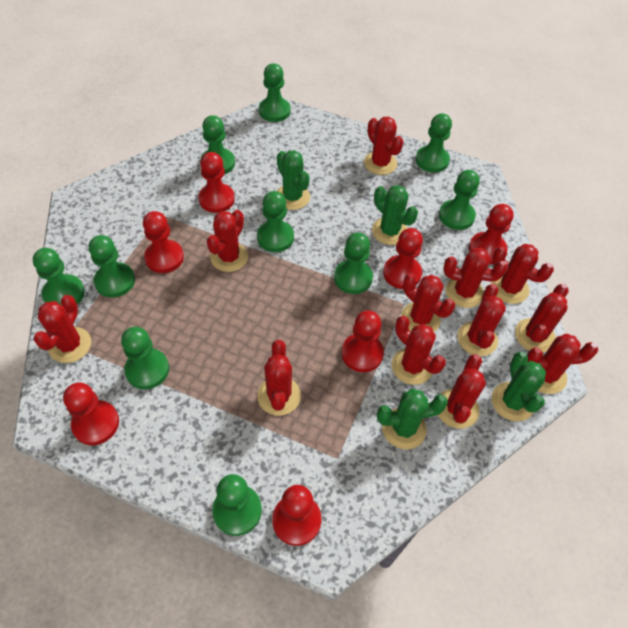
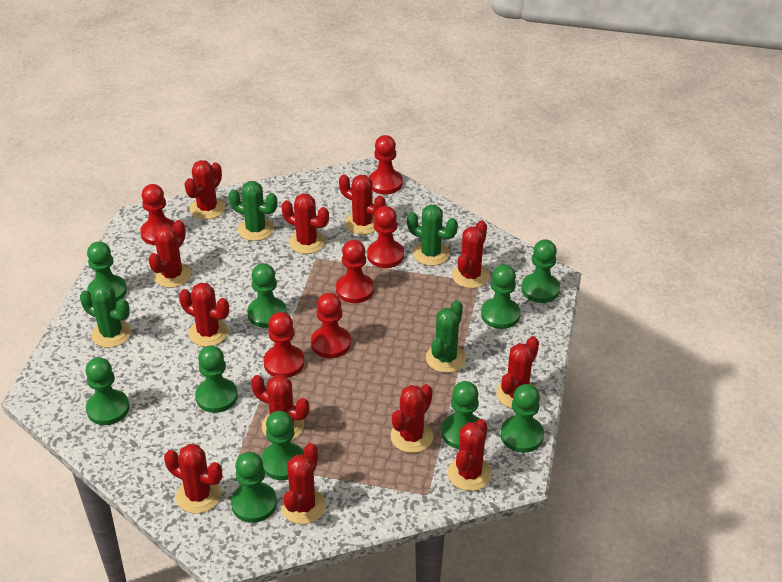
red pawn: [63,382,119,445] [143,211,184,273] [198,152,235,213] [272,485,322,546] [342,310,384,372] [383,228,423,289] [469,204,514,264] = 7 -> [140,184,175,245] [264,312,304,378] [311,293,351,358] [336,240,374,303] [367,206,404,268] [369,135,403,194] = 6

